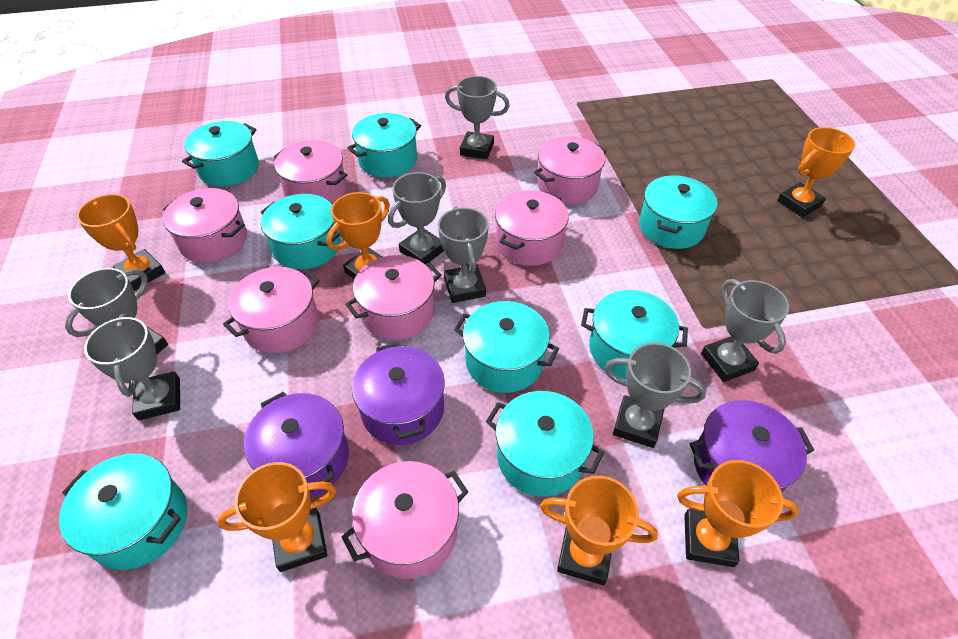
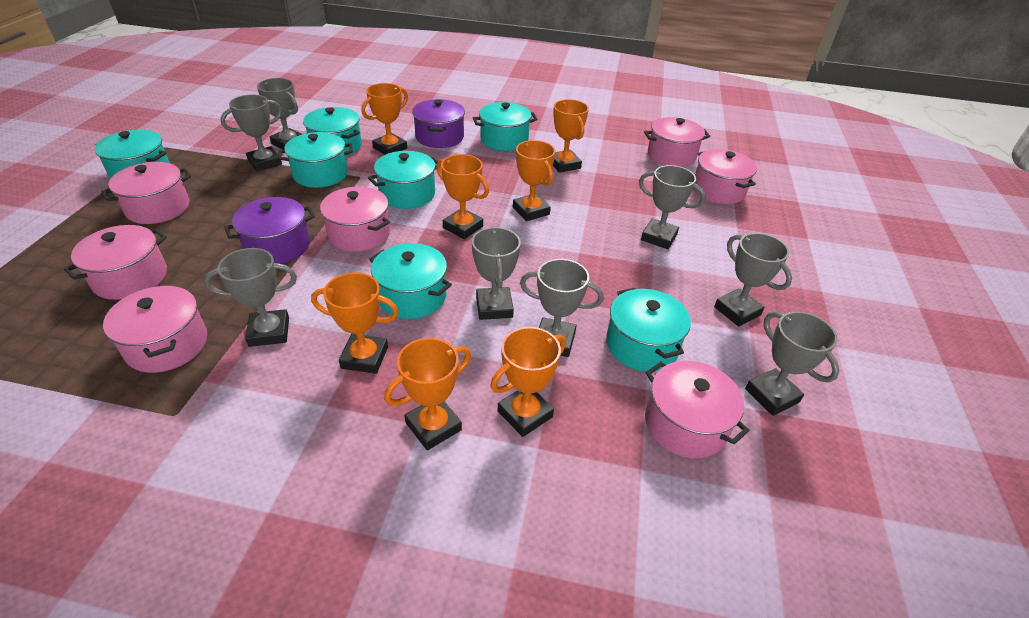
grey trophy: [65,268,168,354] [84,314,180,420] [388,172,446,264] [438,207,489,303] [445,76,510,159] [604,343,706,448] [701,279,789,382] = 7 -> [204,248,297,347] [221,94,282,172] [257,78,302,150] [472,227,521,320] [520,259,604,357] [639,165,705,249] [714,233,792,326] [745,311,839,416] = 8
orange trophy: [77,194,165,291] [217,462,337,572] [326,192,390,279] [540,476,658,585] [677,460,799,567] [777,127,855,217] = 6 -> [311,272,399,374] [362,83,408,155] [384,338,471,450] [436,154,489,239] [490,327,566,437] [513,140,555,221] [553,99,589,173] = 7
purple pot: [244,392,349,497] [352,342,445,445] [690,400,814,492] = 3 -> [224,197,315,264] [412,99,465,148] = 2
turquoise pot: [59,453,187,570] [182,121,259,187] [260,194,340,270] [347,113,421,178] [454,301,559,393] [486,391,604,497] [581,290,688,379] [639,176,717,249] = 8 -> [94,130,170,179] [278,132,353,188] [303,107,362,156] [368,151,438,209] [369,243,452,319] [473,102,538,151] [606,288,691,371] = 7

